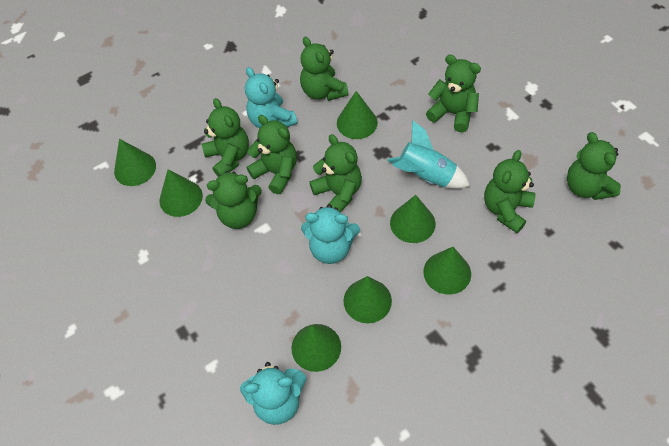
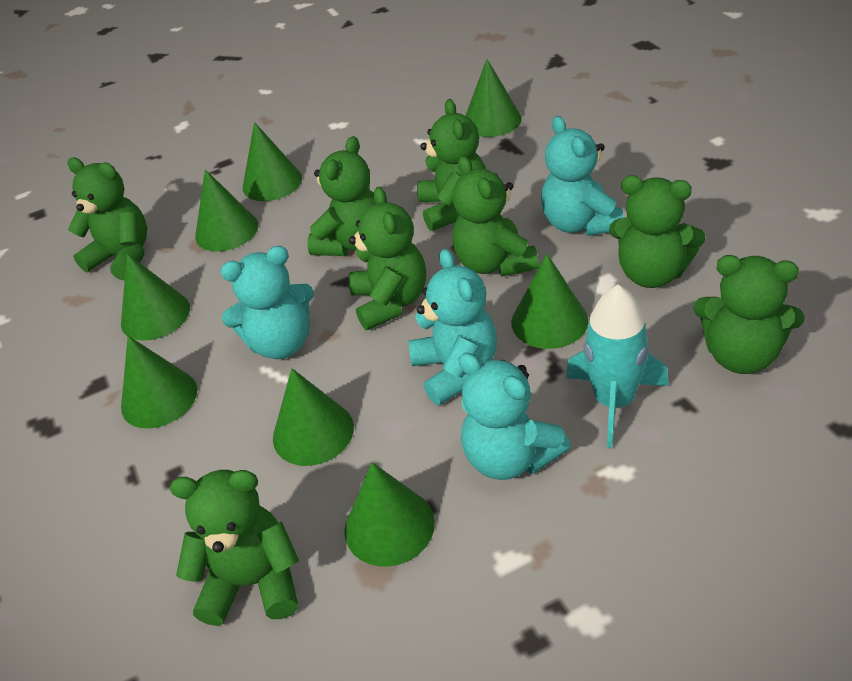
green cone: [114,139,156,186] [159,169,203,217] [291,324,341,372] [337,91,378,139] [344,276,392,323] [390,195,436,243] [423,247,471,295] = 7 -> [121,254,190,341] [121,336,197,428] [195,169,258,252] [242,122,302,201] [273,368,354,466] [344,462,435,566] [465,59,522,137] [511,254,588,349] = 8
turquoise teddy bear: [240,362,307,425] [245,67,297,129] [301,204,360,264] = 3 -> [220,246,314,359] [408,249,497,405] [458,353,570,480] [541,116,624,236] = 4

